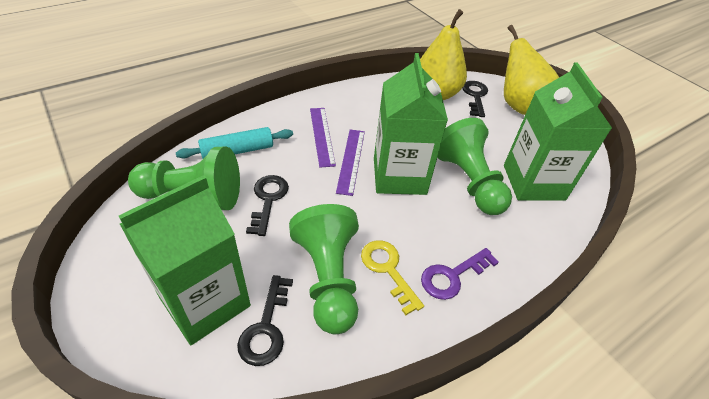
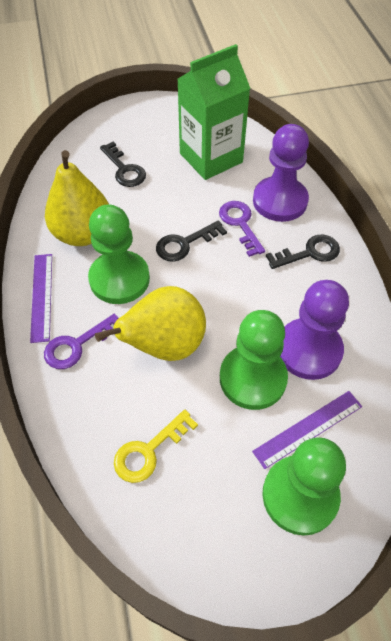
green carton: [119,175,251,345] [374,53,448,195] [504,62,612,201] = 3 -> [177,44,250,180] = 1
purple key: [421,248,499,300] = 1 -> [44,314,119,369] [219,201,265,257] = 2
purple pawn: none = 0 -> [253,124,309,222] [280,280,349,380] = 2
turquoise rolling pin: [176,127,293,159] = 1 -> none = 0

